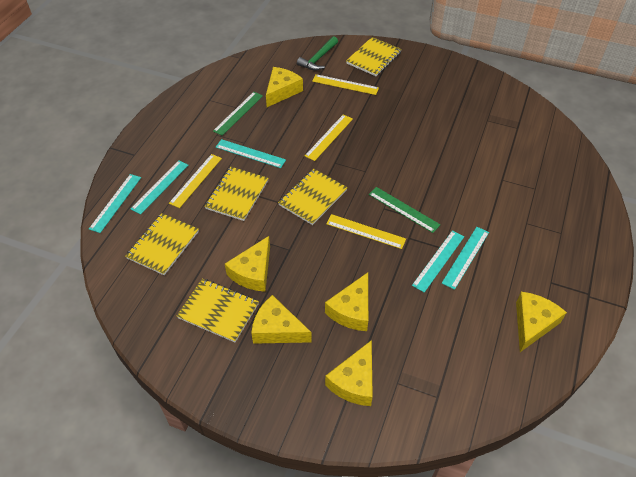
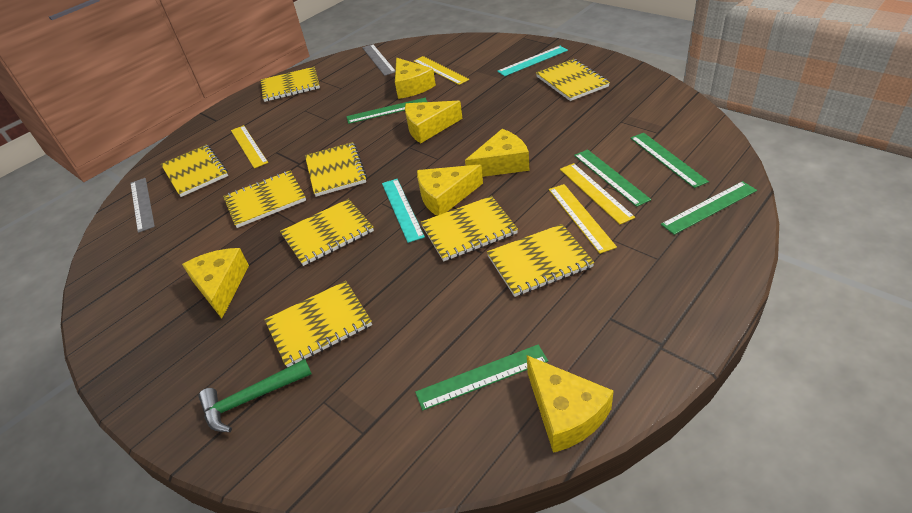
green ruler: [213,92,263,136] [369,187,441,233] = 2 -> [346,98,427,124] [415,345,548,411] [574,149,651,207] [630,133,709,188] [661,181,757,235] = 5
grey ruler: none = 0 -> [130,178,155,233] [362,44,395,76] = 2
turquoise ruler: [89,174,141,233] [131,160,188,214] [216,139,286,168] [412,230,464,293] [442,227,489,290] = 5 -> [382,179,425,243] [497,46,568,76] = 2
yellow notebook: [125,213,199,275] [177,279,259,342] [204,167,268,221] [278,169,348,225] [346,37,402,76] = 5 -> [161,145,228,197] [223,171,306,228] [261,67,320,102] [265,281,372,367] [280,199,374,266] [305,142,367,197] [421,196,518,261] [487,224,594,297] [536,59,610,101] = 9

